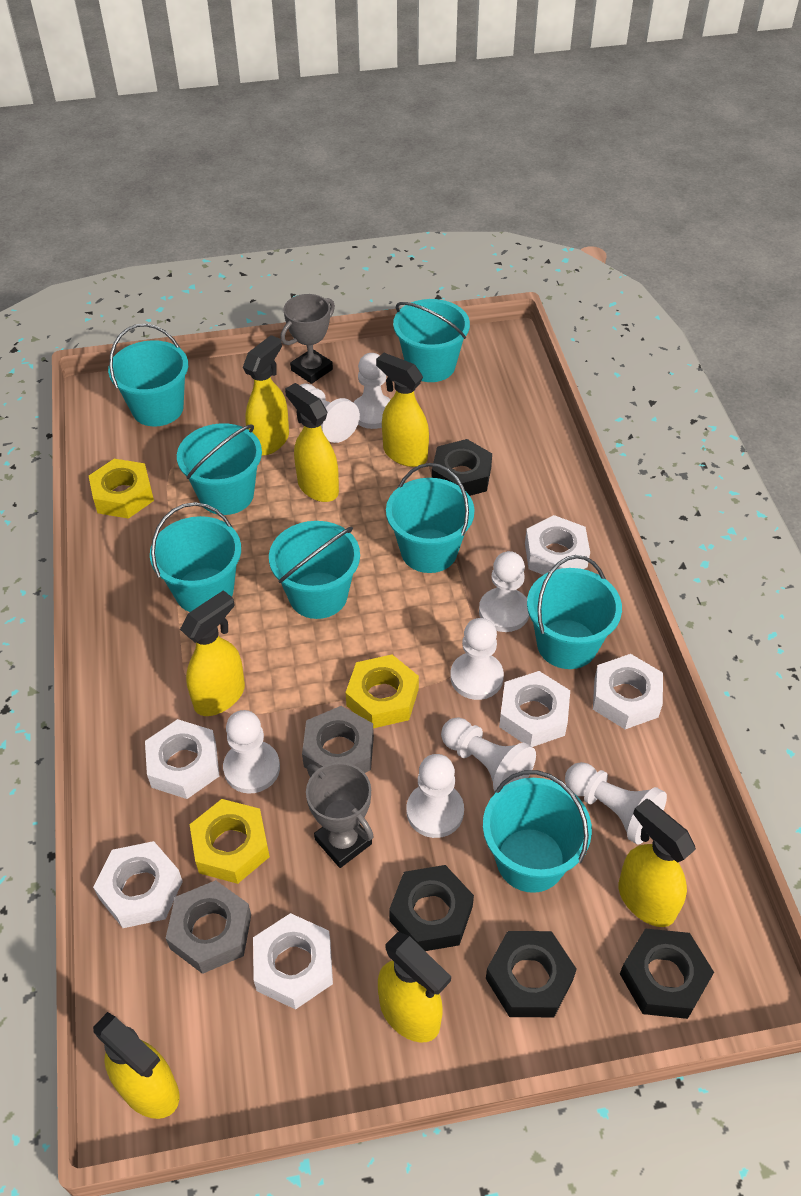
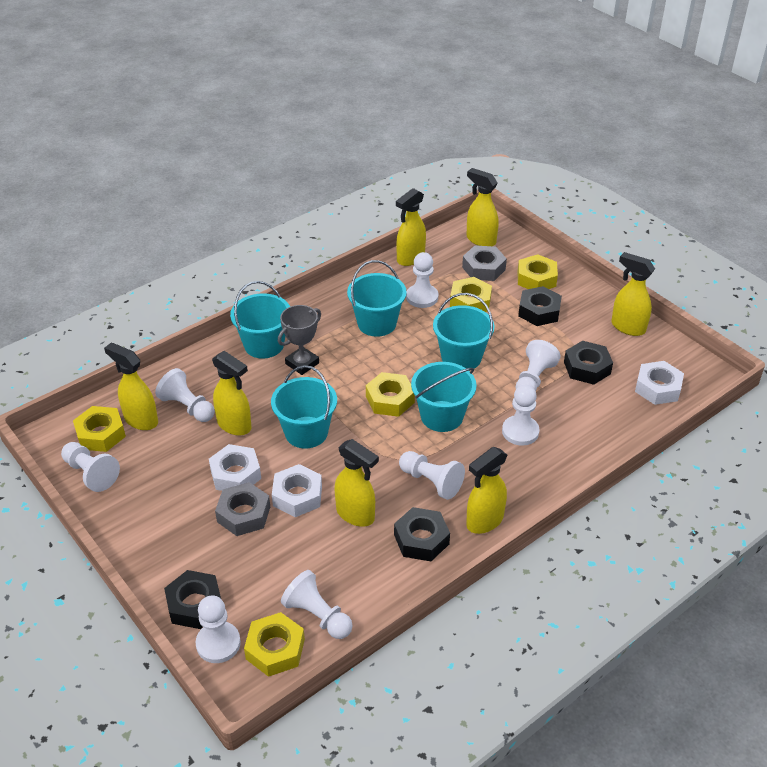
grey trophy: [280,294,335,384] [306,762,374,868] = 2 -> [278,305,321,375] = 1
turquoise bucket: [108,324,188,427] [150,502,241,612] [177,423,262,515] [269,521,360,619] [386,463,474,573] [393,299,470,382] [483,770,592,893] [527,555,622,669] = 8 -> [230,281,290,359] [271,365,337,449] [347,260,407,337] [411,362,477,432] [433,293,495,371] = 5
white nut: [93,841,183,928] [145,719,219,799] [253,913,333,1010] [499,671,570,747] [525,515,590,575] [593,654,663,729] = 6 -> [209,444,261,491] [272,464,322,517] [635,361,684,405] = 3
yellow nut: [89,459,154,519] [189,799,270,884] [345,654,419,728] = 3 -> [73,406,126,452] [244,612,305,677] [366,372,415,417] [450,277,492,312] [518,254,558,289] = 5

